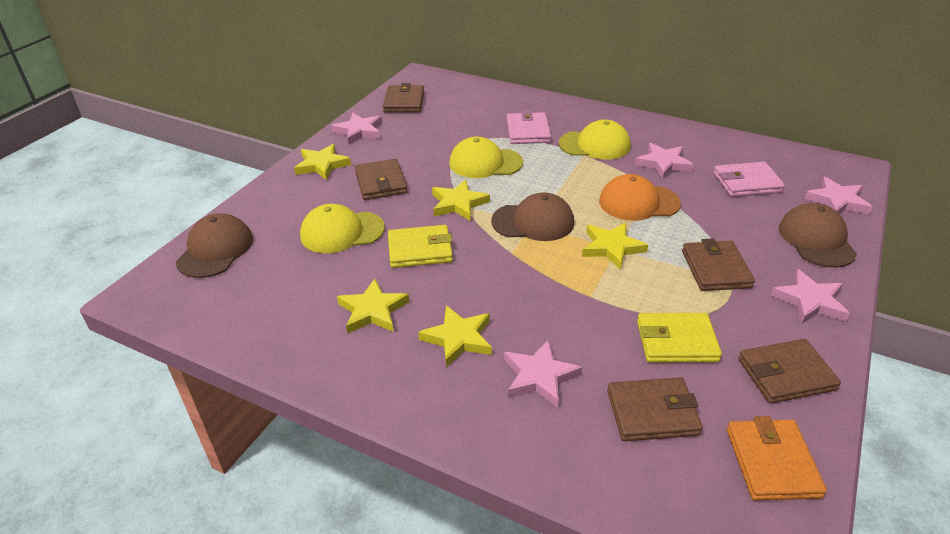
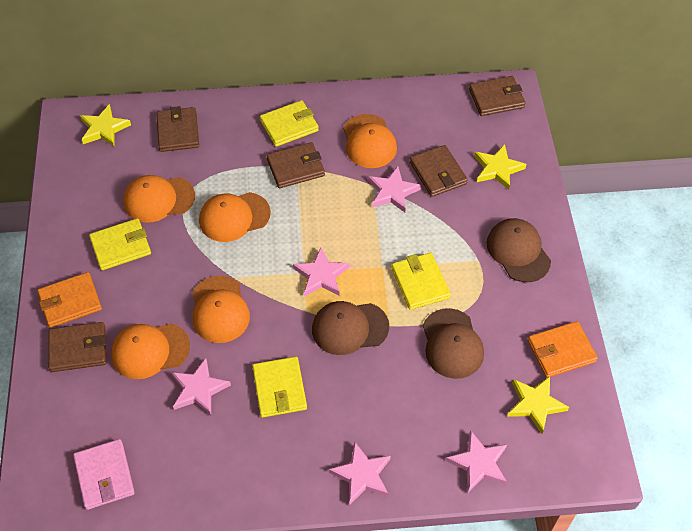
orange cap: [599,174,681,221] = 1 -> [111,324,190,379] [123,175,195,223] [192,276,250,343] [199,192,271,242] [343,114,397,168] = 5
orange wallet: [727,416,827,501] = 1 -> [37,272,102,328] [528,321,598,378] = 2
pink wallet: [507,111,551,144] [714,162,785,197] = 2 -> [73,439,135,510] = 1
yellow cap: [300,204,385,253] [449,136,523,178] [559,120,631,160] = 3 -> none = 0
yellow star: [294,144,351,180] [337,279,409,334] [418,305,492,367] [432,180,490,221] [582,222,648,270] = 5 -> [80,104,131,147] [474,144,526,190] [507,376,569,434] = 3
yellow wallet: [388,225,453,268] [637,313,722,363] = 2 -> [89,218,151,270] [252,357,307,418] [260,100,319,147] [392,253,451,310] = 4

